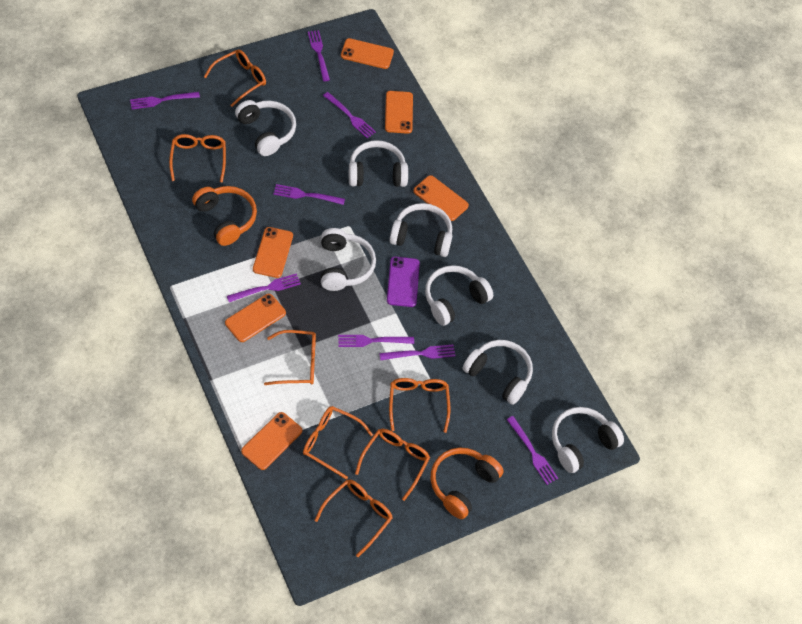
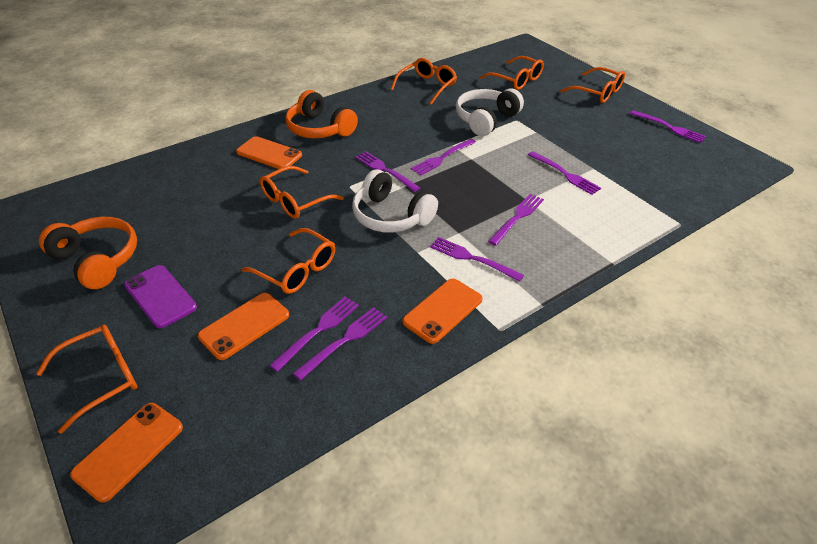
orange glasses: [169,134,226,183] [204,49,266,107] [264,330,316,385] [303,406,373,479] [314,480,393,557] [355,429,430,501] [389,378,450,433] = 7 -> [36,325,137,434] [241,228,335,294] [260,166,344,219] [391,58,457,105] [480,56,544,90] [560,67,625,103] = 6
orange phone: [225,294,286,342] [241,412,302,470] [253,227,293,278] [341,38,394,69] [385,91,413,134] [413,175,469,221] = 6 -> [70,403,183,503] [198,293,289,360] [236,136,302,169] [402,278,482,344] = 4
white headphones: [235,100,296,156] [321,228,376,291] [349,140,408,187] [389,203,452,257] [425,265,493,326] [462,340,533,405] [552,407,624,473] = 7 -> [352,169,438,233] [456,88,524,136] = 2

